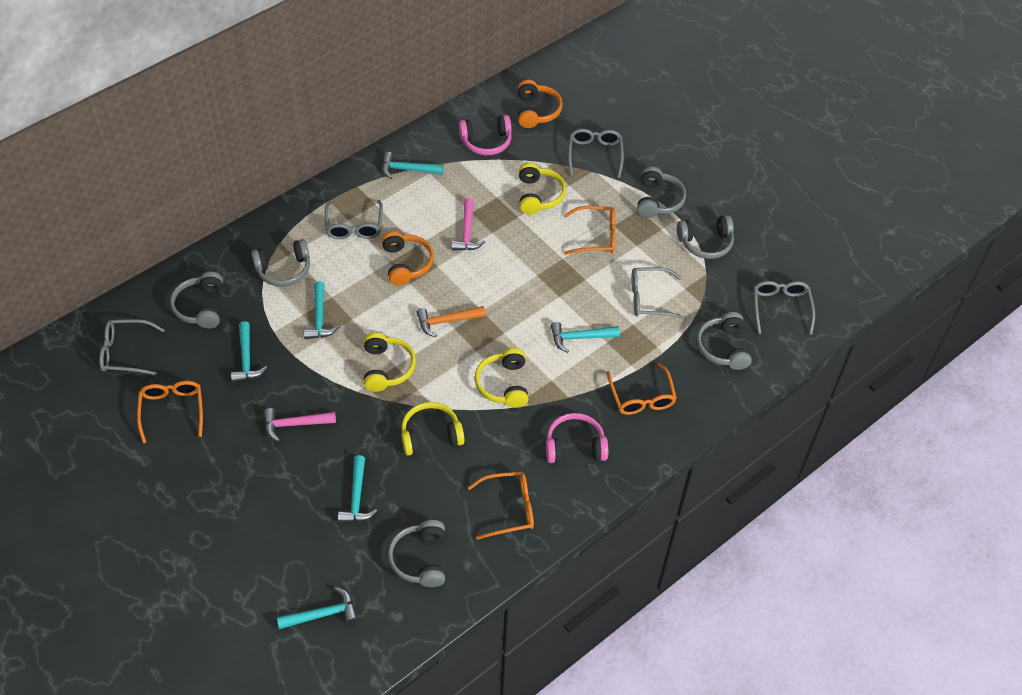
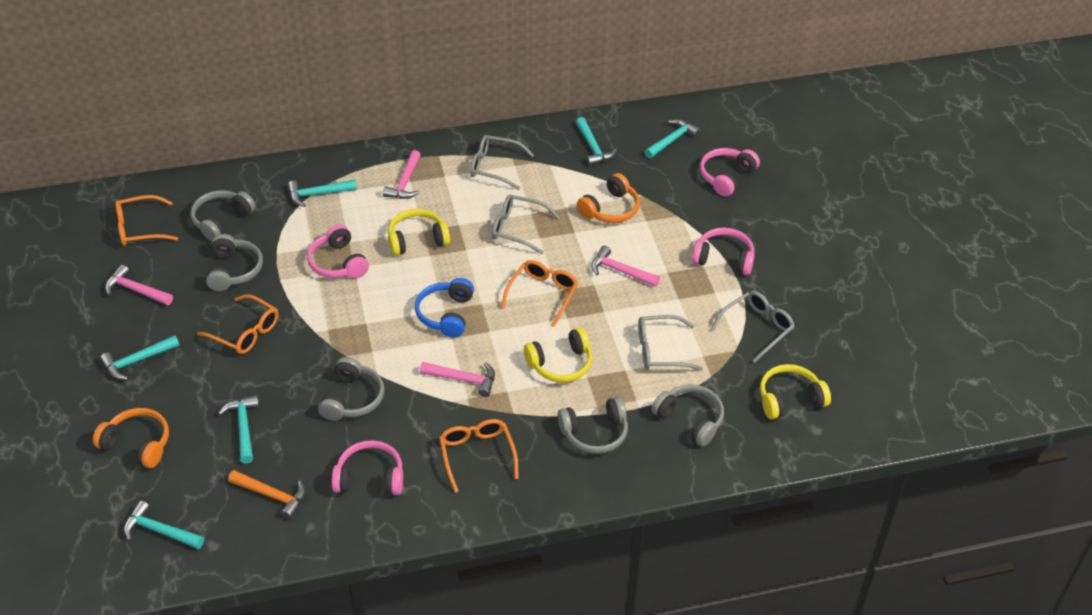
blue headphones: none = 0 -> [415,278,474,337] = 1
grey glasses: [99,319,164,375] [325,200,383,239] [568,129,624,178] [631,267,686,320] [754,281,815,335] = 5 -> [470,135,534,190] [492,195,559,254] [638,315,703,371] [711,291,795,362] = 4
grey headphones: [170,272,223,329] [251,239,310,287] [388,520,445,587] [637,166,686,218] [677,215,734,259] [697,312,752,370] = 6 -> [191,190,256,241] [206,234,263,291] [318,357,385,421] [558,397,628,454] [651,384,724,447] = 5
pink hammer: [264,408,336,442] [452,198,485,250] = 2 -> [105,265,173,305] [383,150,421,199] [420,362,495,397] [591,245,660,287] = 4
pink headphones: [459,115,512,155] [546,413,608,463] = 2 -> [307,224,369,278] [332,440,403,495] [692,228,755,275] [700,148,760,196] = 4
yellow headphones: [364,332,416,392] [401,402,465,456] [475,348,528,408] [519,163,566,215] = 4 -> [388,209,450,256] [524,328,592,382] [760,364,831,419] = 3

